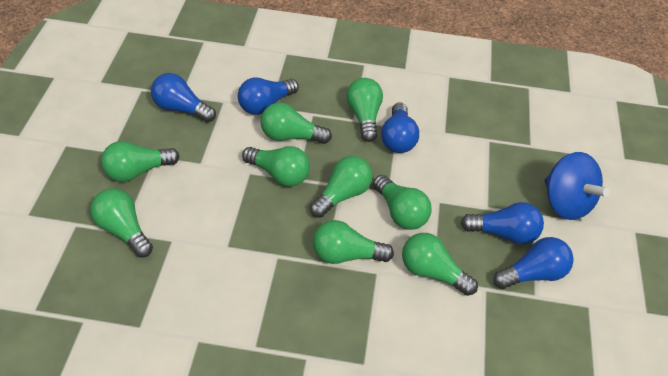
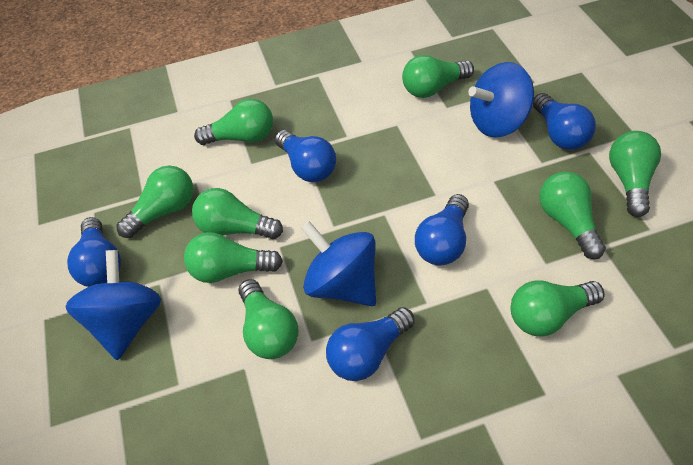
blue spinning top: [544,152,610,220] = 1 -> [65,250,161,360] [301,221,376,306] [468,62,534,138] = 3

